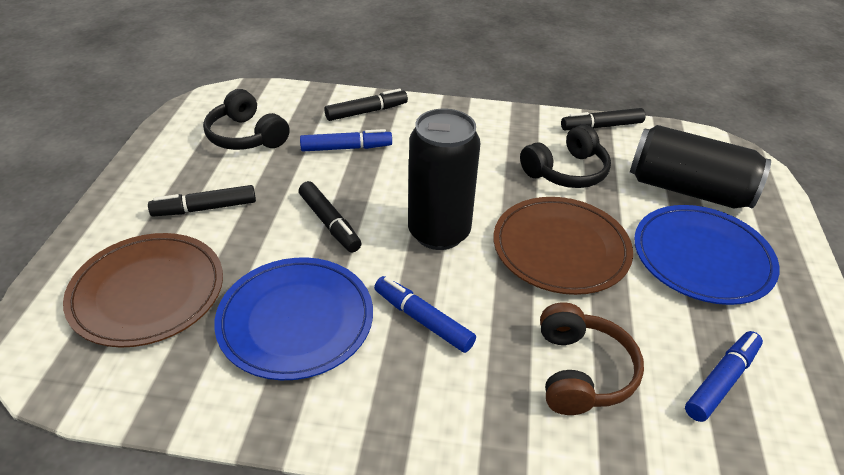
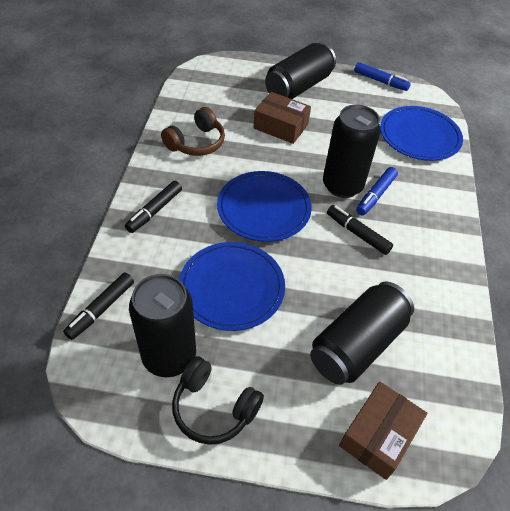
black can: [408,109,481,250] [630,125,771,208] = 2 -> [129,274,196,377] [265,43,336,99] [310,281,414,385] [323,105,381,198] = 4
black headphones: [203,89,290,150] [520,124,611,188] = 2 -> [172,356,264,445] = 1
black marker: [148,185,256,216] [299,181,362,252] [324,89,408,121] [561,108,646,130] = 4 -> [63,272,134,340] [125,181,182,233] [327,205,393,255] = 3
blue marker: [300,129,392,152] [374,276,476,353] [685,331,763,422] = 3 -> [354,62,411,91] [356,167,398,215] = 2
blue plate: [214,257,373,380] [634,205,780,305] = 2 -> [179,242,285,331] [217,171,312,242] [380,106,463,161] = 3
brown box: none = 0 -> [254,92,311,144] [339,381,427,480] = 2
brown plate: [63,233,223,348] [493,197,633,295] = 2 -> none = 0

